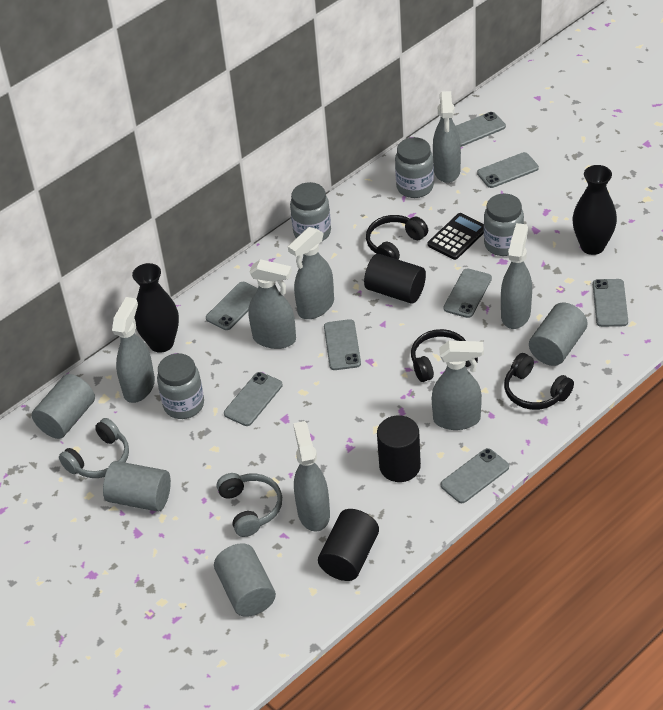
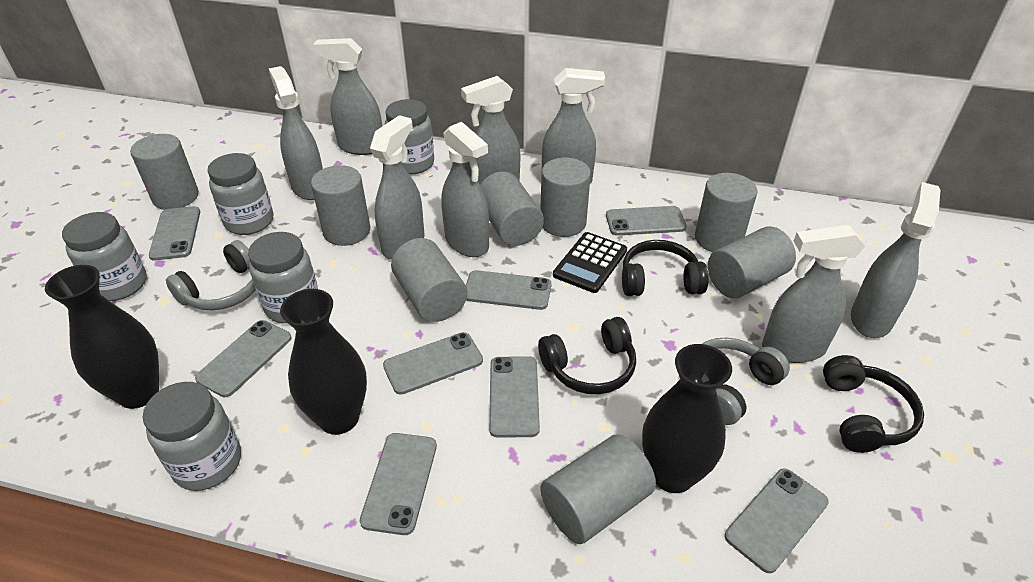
black cylinder: [318,509,379,581] [364,254,426,304] [377,415,421,482] = 3 -> none = 0
black vase: [132,263,179,353] [572,165,617,255] = 2 -> [45,265,159,409] [280,289,367,435] [642,344,732,493] = 3
grey cylinder: [32,374,95,439] [103,461,171,512] [214,543,276,617] [529,303,588,366] = 4 -> [130,134,199,210] [311,165,370,246] [391,238,468,322] [480,172,544,246] [540,157,591,237] [540,434,656,544] [695,173,758,252] [708,226,796,298] = 8
grey jar: [157,353,204,419] [290,182,331,241] [395,137,434,198] [484,194,524,256] = 4 -> [62,212,147,301] [143,382,241,491] [207,153,274,235] [248,232,318,323] [385,99,434,175] = 5
grey spray bottle: [112,297,155,403] [248,259,296,349] [288,227,334,319] [293,421,330,531] [432,341,484,430] [433,91,461,183] [501,223,532,329] = 7 -> [269,66,323,200] [313,38,382,155] [370,115,425,259] [441,122,489,257] [461,76,520,184] [542,68,605,183] [762,225,865,363] [851,182,940,338] = 8

